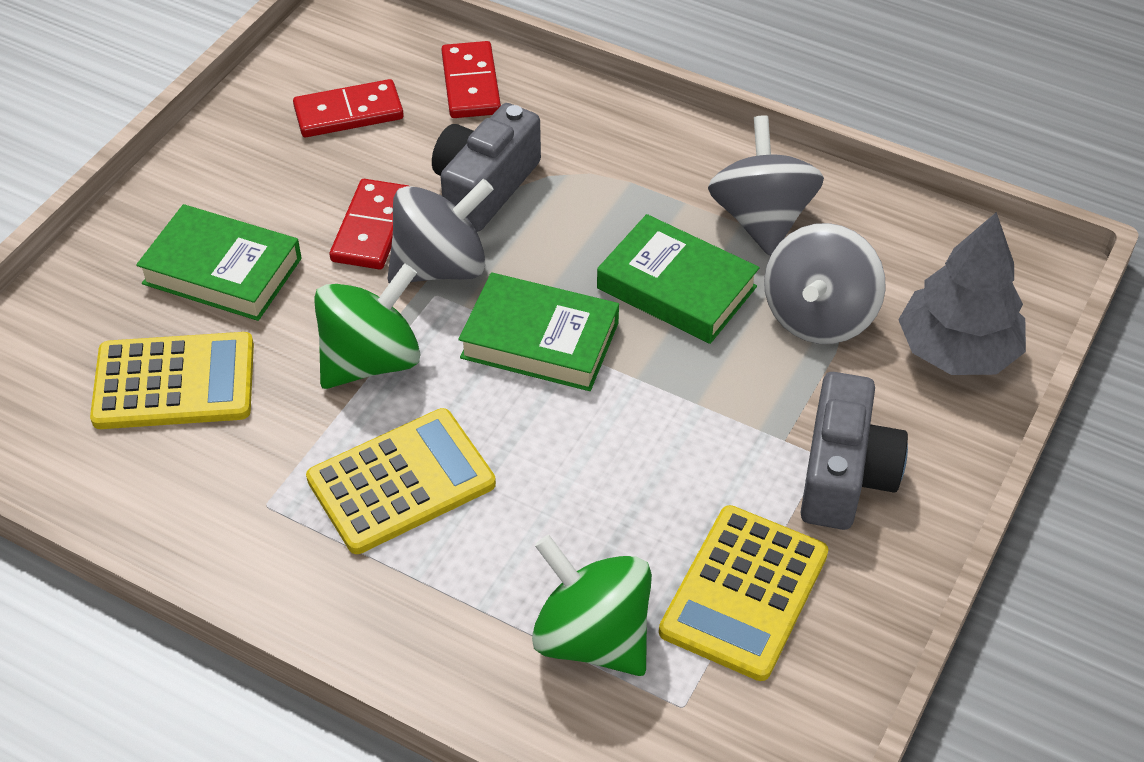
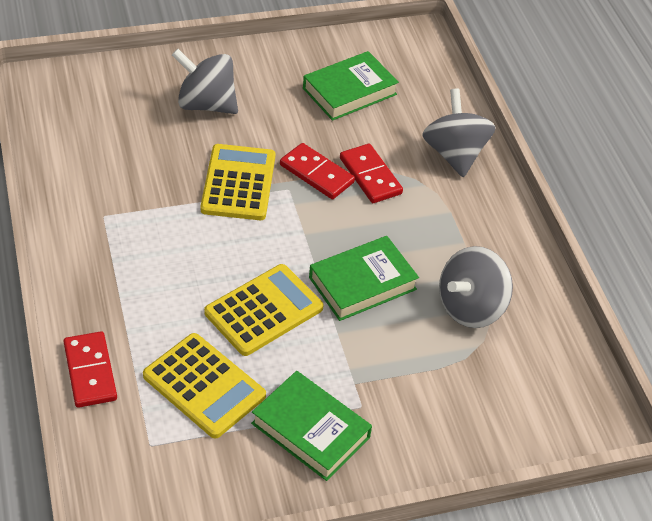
green spinning top: [314,263,420,389] [532,535,652,676] = 2 -> none = 0
grey camera: [432,103,541,232] [800,372,908,530] = 2 -> none = 0
grey tree: [898,212,1026,375] = 1 -> none = 0

